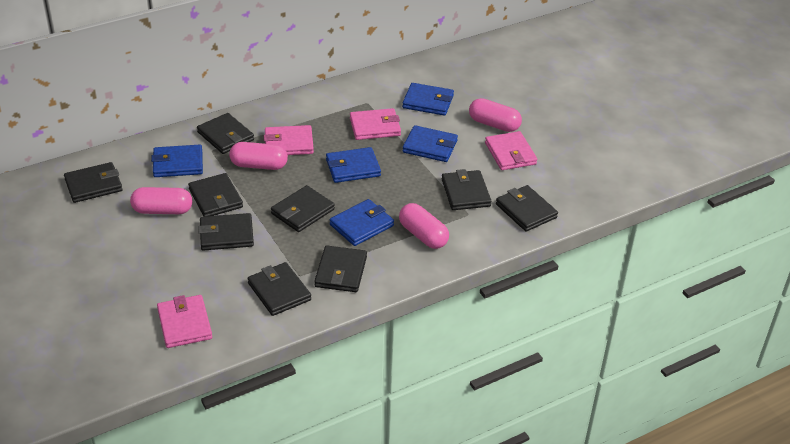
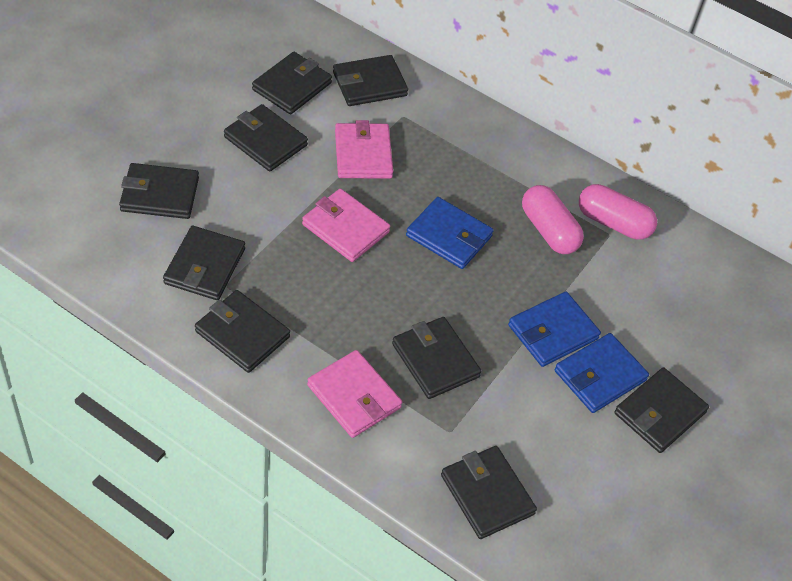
blue wallet: [151,145,203,177] [326,147,381,183] [330,199,394,246] [402,83,454,116] [402,125,458,162] = 5 -> [406,197,494,269] [508,292,601,367] [554,333,649,413] = 3
pink capsule: [130,187,192,214] [229,142,288,170] [399,203,449,249] [469,98,522,132] = 4 -> [522,185,584,254] [579,184,657,240] = 2
pink wallet: [157,295,212,348] [264,125,314,155] [350,108,401,140] [485,131,537,170] = 4 -> [302,189,390,262] [307,350,402,438] [335,120,393,179] = 3

